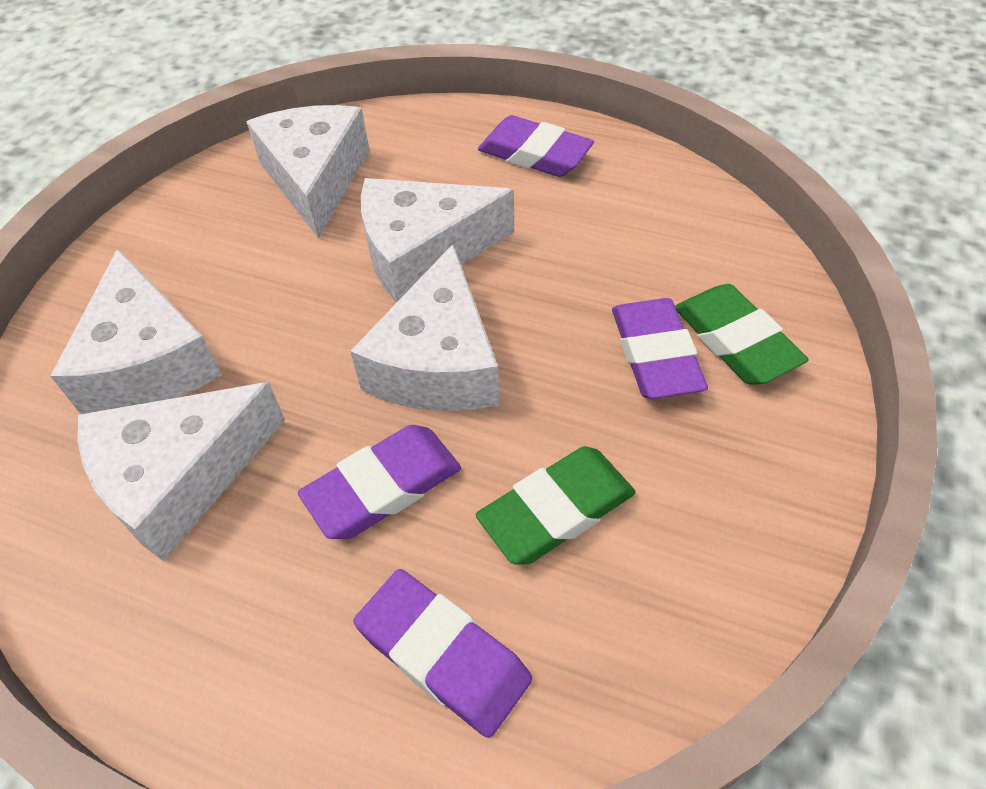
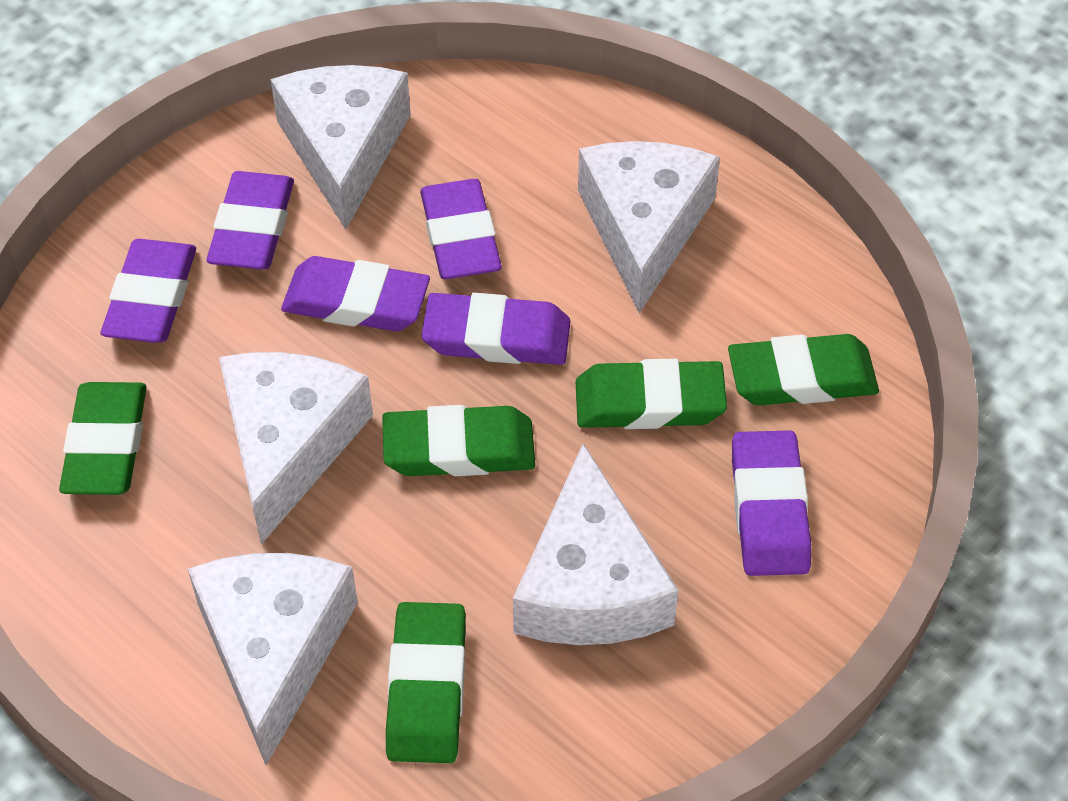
green eraser: [476,446,636,565] [675,284,809,385] = 2 -> [59,382,147,495] [382,405,535,476] [386,602,466,763] [576,359,727,429] [728,334,879,405] = 5
purple eraser: [298,425,461,539] [354,569,532,738] [478,115,594,177] [612,298,708,399] = 4 -> [101,239,196,343] [206,171,294,270] [281,256,430,331] [420,179,502,279] [422,293,571,365] [732,430,811,576] = 6

